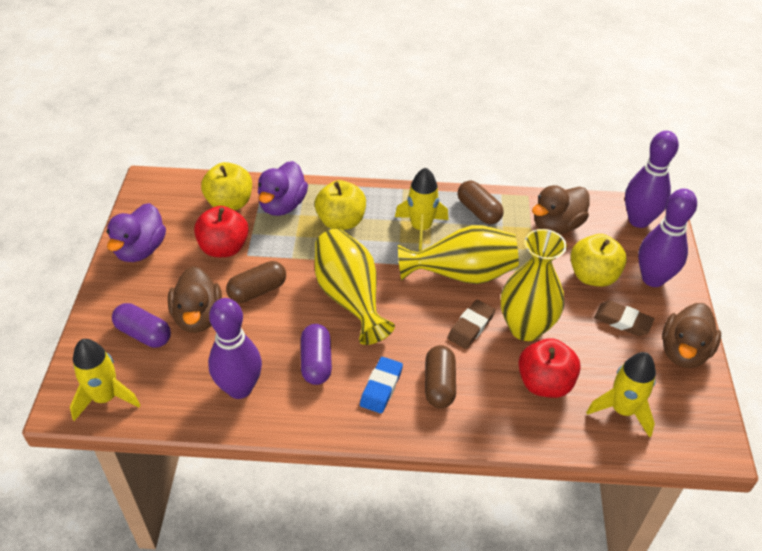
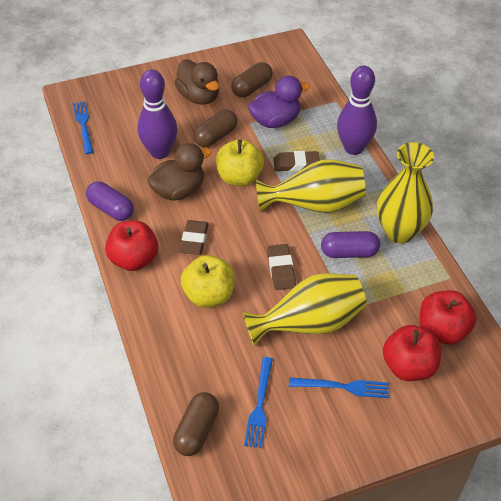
blue eraser: [360,357,403,413] = 1 -> none = 0
blue fork: none = 0 -> [73,101,93,154] [244,357,273,448] [289,377,389,398] = 3
brown duck: [168,266,222,333] [532,185,590,234] [662,303,721,368] = 3 -> [147,143,212,201] [175,60,219,105] = 2
brown eraser: [448,300,495,349] [594,301,654,336] = 2 -> [179,220,209,255] [267,244,296,290] [273,151,320,172] = 3
purple bowling pin: [208,298,262,399] [625,131,679,228] [638,189,697,287] = 3 -> [137,69,178,159] [337,65,377,155] = 2
purple duck: [107,203,166,262] [258,161,308,216] = 2 -> [248,76,310,128] = 1
red apple: [194,206,249,257] [518,338,581,398] = 2 -> [105,220,158,271] [383,325,441,381] [419,290,477,345] = 3
yellow apple: [201,162,252,211] [315,180,366,230] [571,234,627,287] = 3 -> [181,255,235,308] [216,139,264,186] = 2
yellow rocket: [70,339,140,421] [395,167,448,251] [586,352,656,438] = 3 -> none = 0

